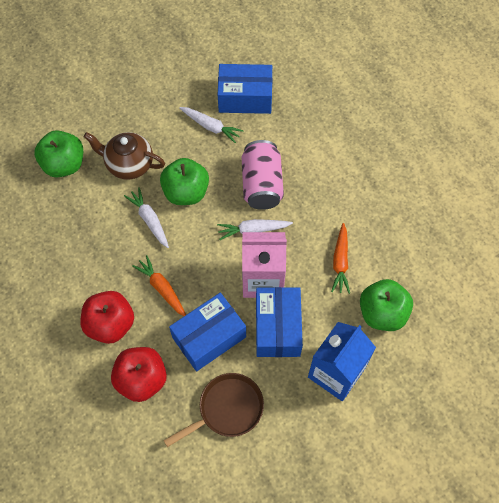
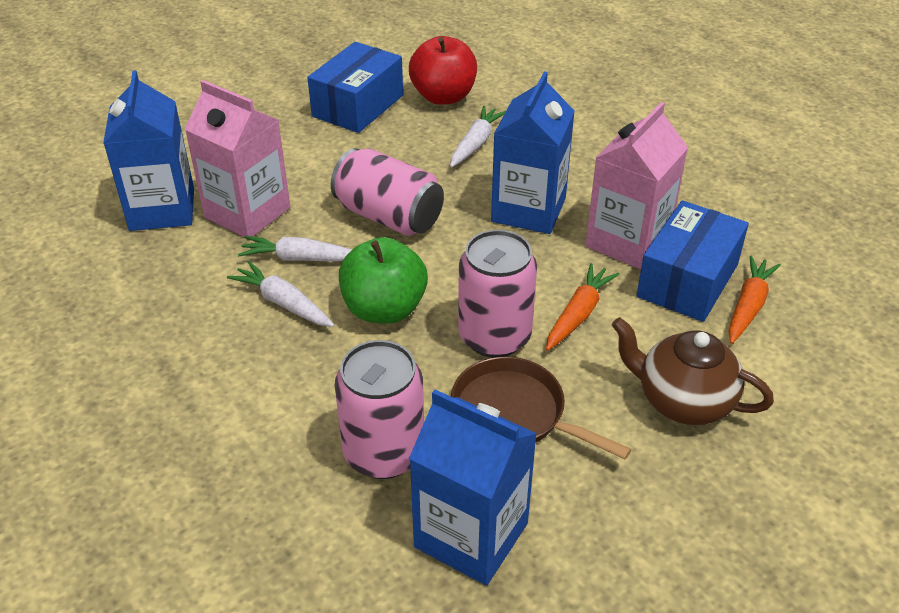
blue box: [169,293,246,371] [218,64,272,114] [256,287,303,357] = 3 -> [307,42,403,133] [636,201,749,322] = 2
blue carton: [308,322,376,401] = 1 -> [103,70,194,231] [409,390,537,586] [491,71,575,234] = 3
green apple: [34,130,83,177] [160,158,209,205] [360,279,413,331] = 3 -> [339,237,428,323] = 1
pink can: [242,140,284,210] = 1 -> [331,148,444,236] [335,340,424,479] [458,230,537,358] = 3
pink carton: [242,232,287,298] = 1 -> [185,80,290,237] [585,102,688,269] = 2
red apple: [80,291,134,344] [111,347,167,402] = 2 -> [409,36,477,105] = 1

